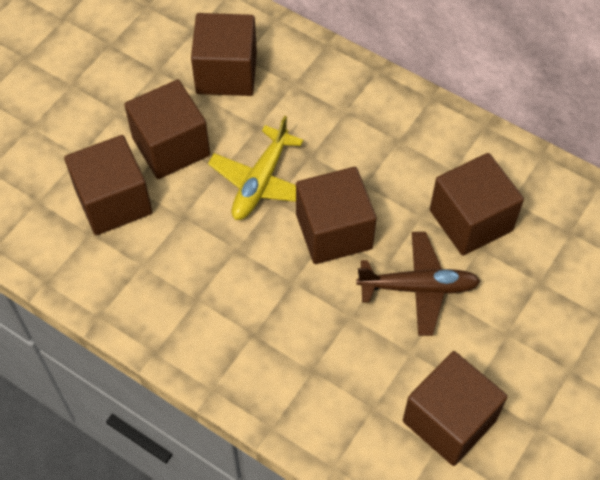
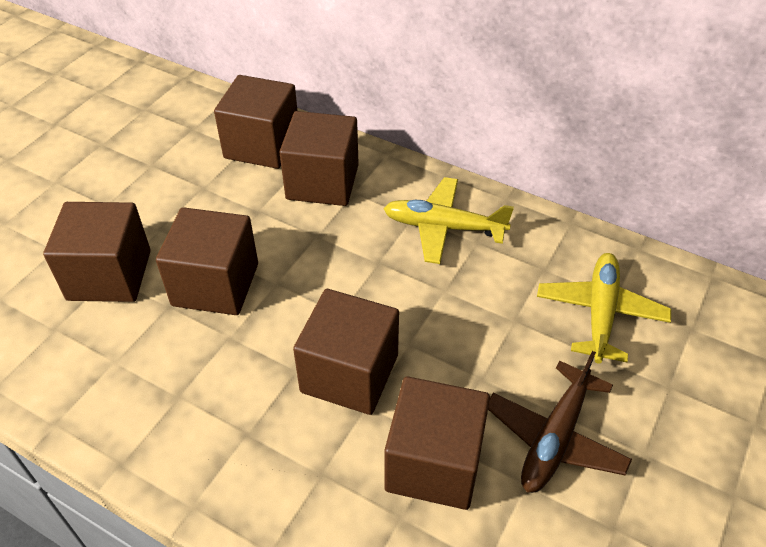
yellow plane: [208,116,304,220] = 1 -> [383,177,514,264] [537,253,671,363] = 2

